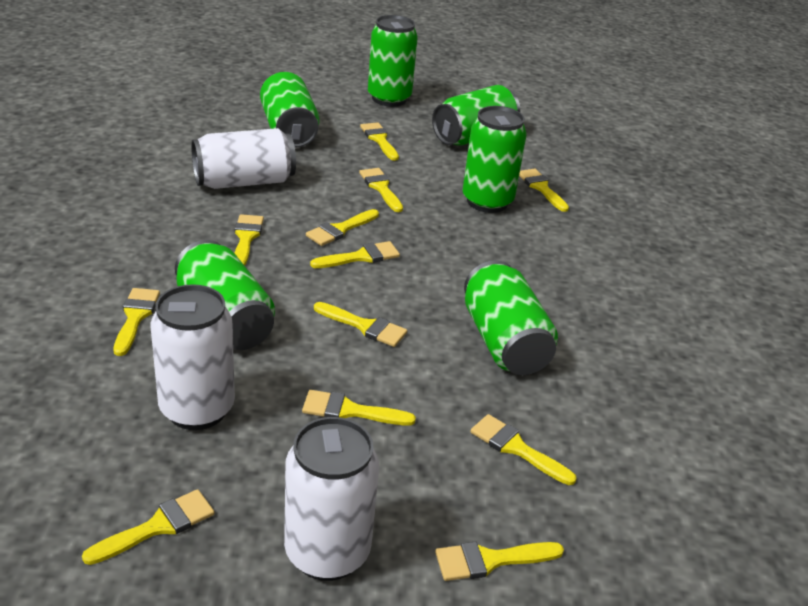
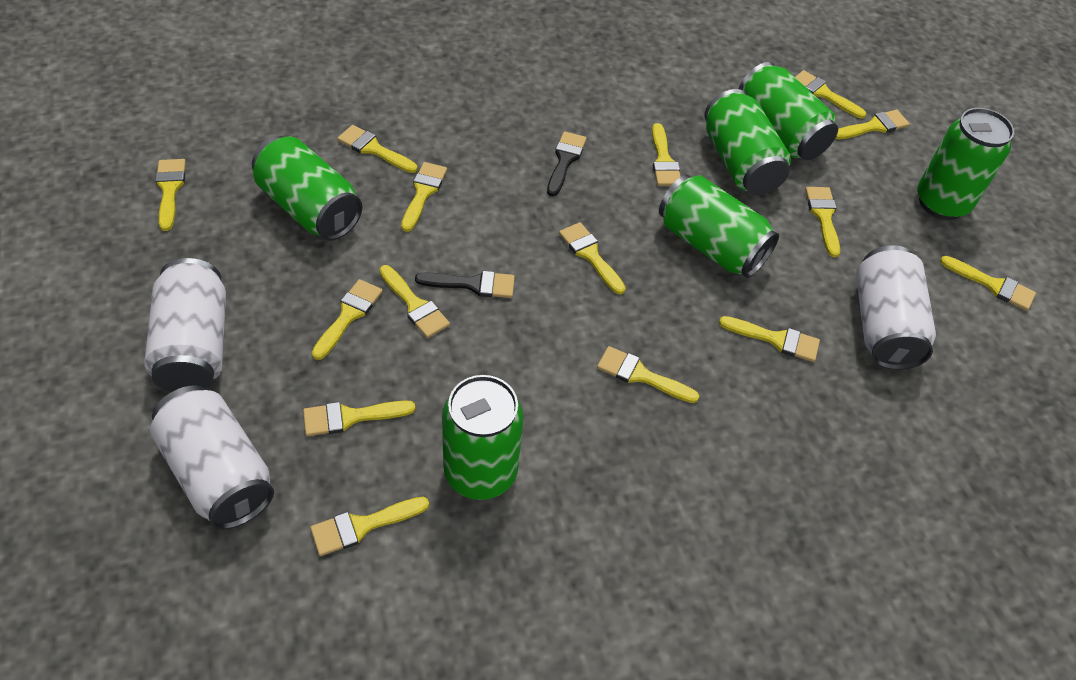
black brush: none = 0 -> [415,271,515,298] [547,131,586,196] = 2
yellow brush: [82,489,214,565] [114,288,160,356] [235,214,264,266] [302,390,416,426] [306,209,379,246] [310,241,400,268] [314,302,407,347] [359,168,403,212] [360,122,399,161] [435,541,564,581] [470,414,577,485] [519,169,569,212] = 12 -> [155,159,186,231] [303,400,416,436] [310,497,429,556] [312,279,383,360] [337,125,417,173] [379,265,450,338] [401,162,447,232] [559,222,626,294] [597,346,699,403] [652,123,681,186] [719,316,820,362] [795,70,866,119] [805,187,840,257] [835,110,910,139] [940,256,1036,311] = 15

